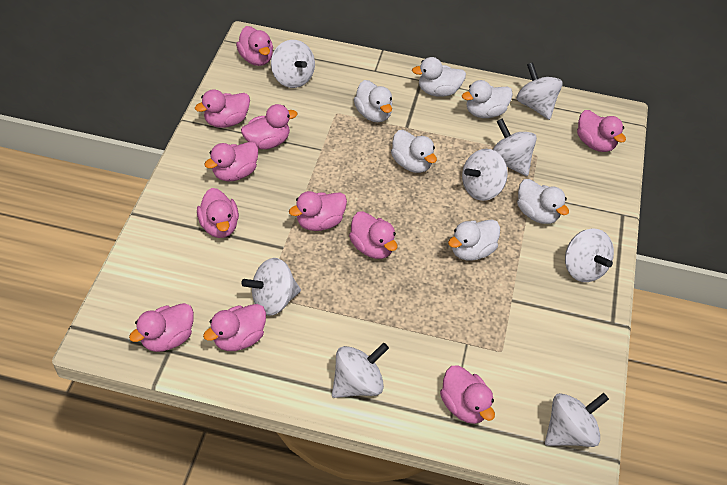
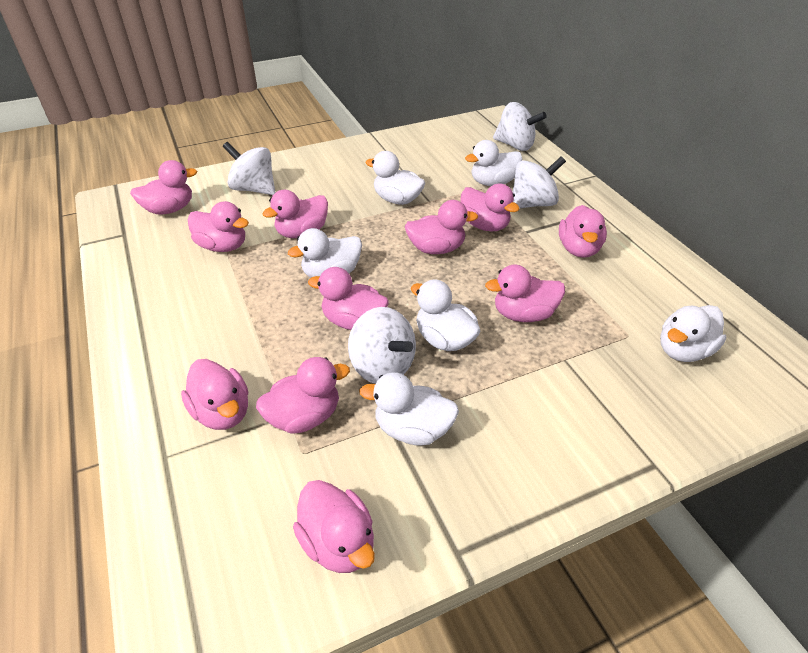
white spinning top: [241,258,301,316] [271,40,315,88] [332,343,389,398] [462,149,508,201] [493,118,537,176] [516,62,562,120] [545,393,609,447] [565,229,614,282] = 8 -> [223,142,276,195] [348,307,416,384] [493,102,547,151] [513,156,566,208] = 4

